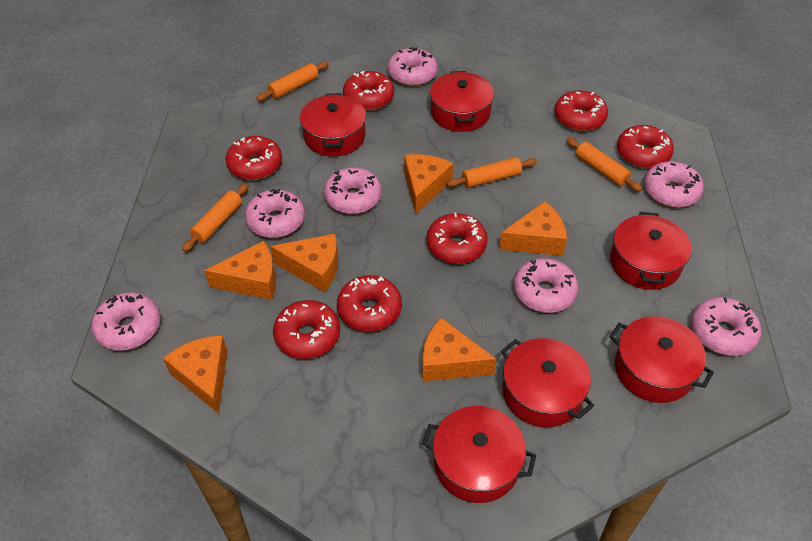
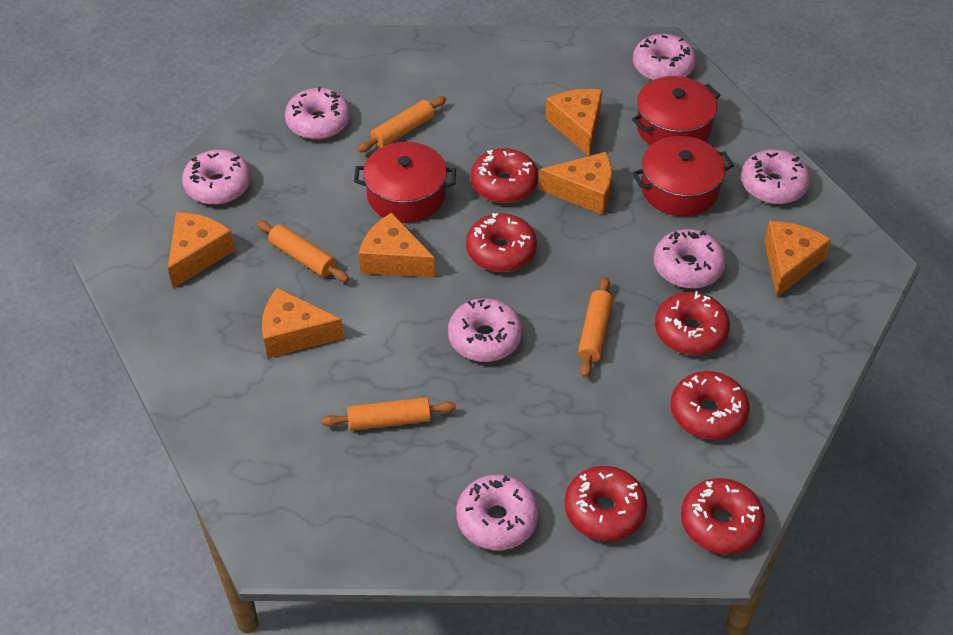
red donut: [226,136,282,180] [273,300,340,359] [337,275,402,332] [343,71,394,110] [426,213,488,264] [554,90,608,131] [617,125,674,168] = 7 -> [466,213,537,272] [471,148,538,203] [565,466,647,541] [655,291,730,355] [671,371,750,440] [681,478,765,554] = 6
red pot: [300,93,366,157] [422,406,536,503] [430,71,494,132] [501,338,594,428] [609,316,714,403] [610,212,692,290] = 6 -> [354,142,456,223] [632,76,721,145] [632,136,734,216] = 3

